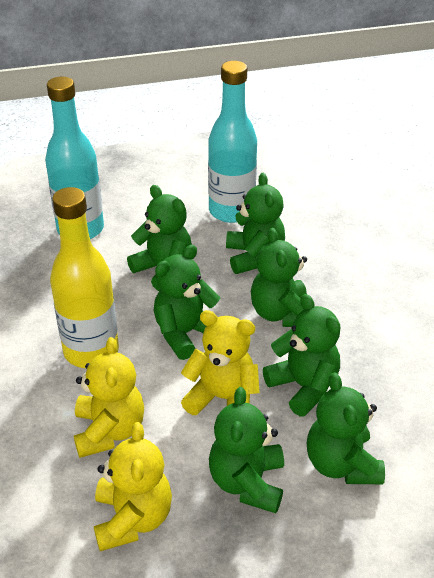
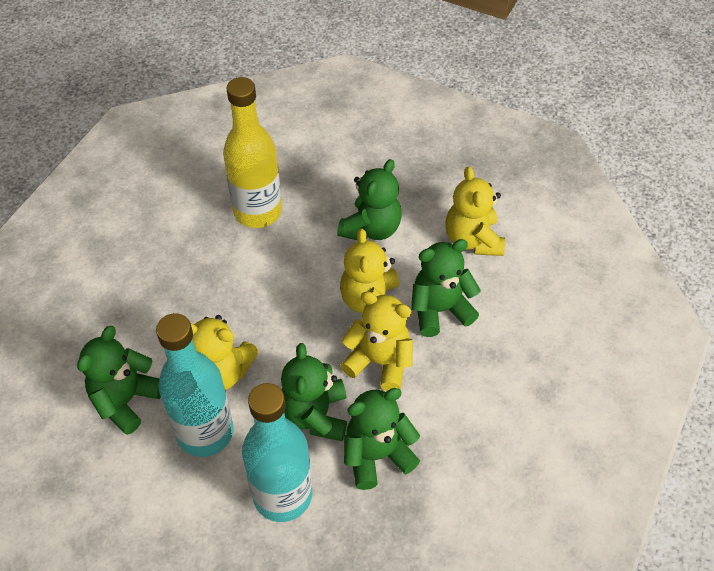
green teddy bear: [127,185,192,291] [153,245,220,360] [209,387,284,513] [226,173,285,274] [251,228,307,327] [263,294,340,417] [307,373,385,484] = 7 -> [77,326,161,435] [281,343,347,441] [337,159,402,241] [344,388,420,490] [411,239,481,337] = 5
yellow teddy bear: [74,337,144,458] [94,422,172,551] [181,310,260,415] = 3 -> [191,315,259,390] [340,228,400,313] [340,291,413,391] [445,166,505,256] = 4

